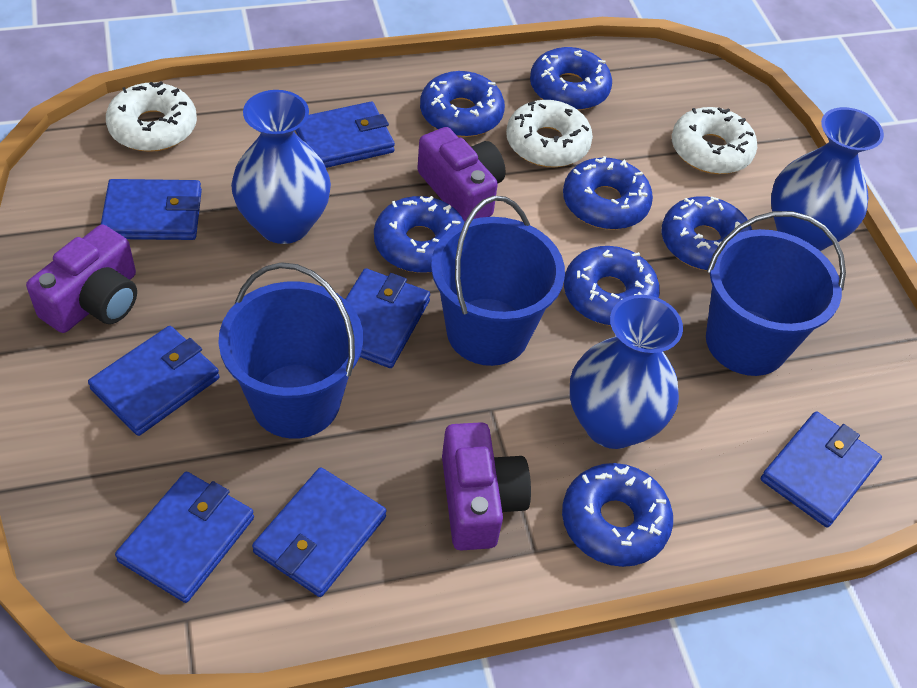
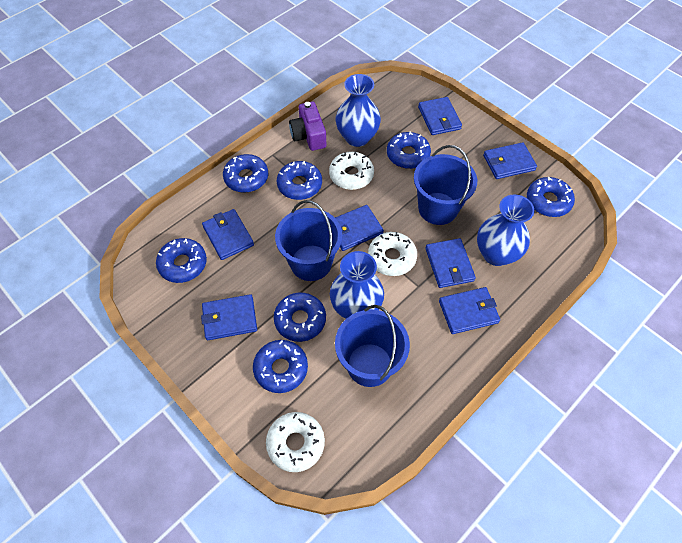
purple camera: [26,225,137,333] [417,127,506,222] [442,422,531,551] = 3 -> [289,102,326,151] = 1

